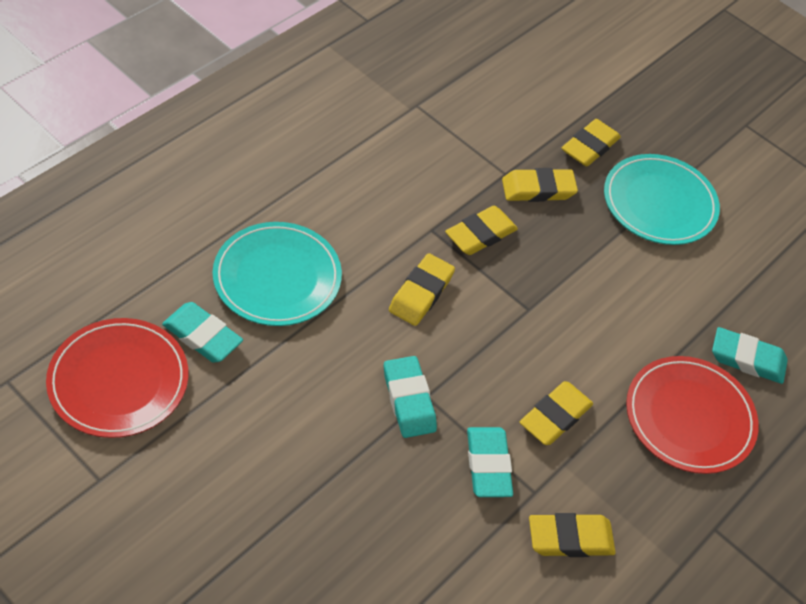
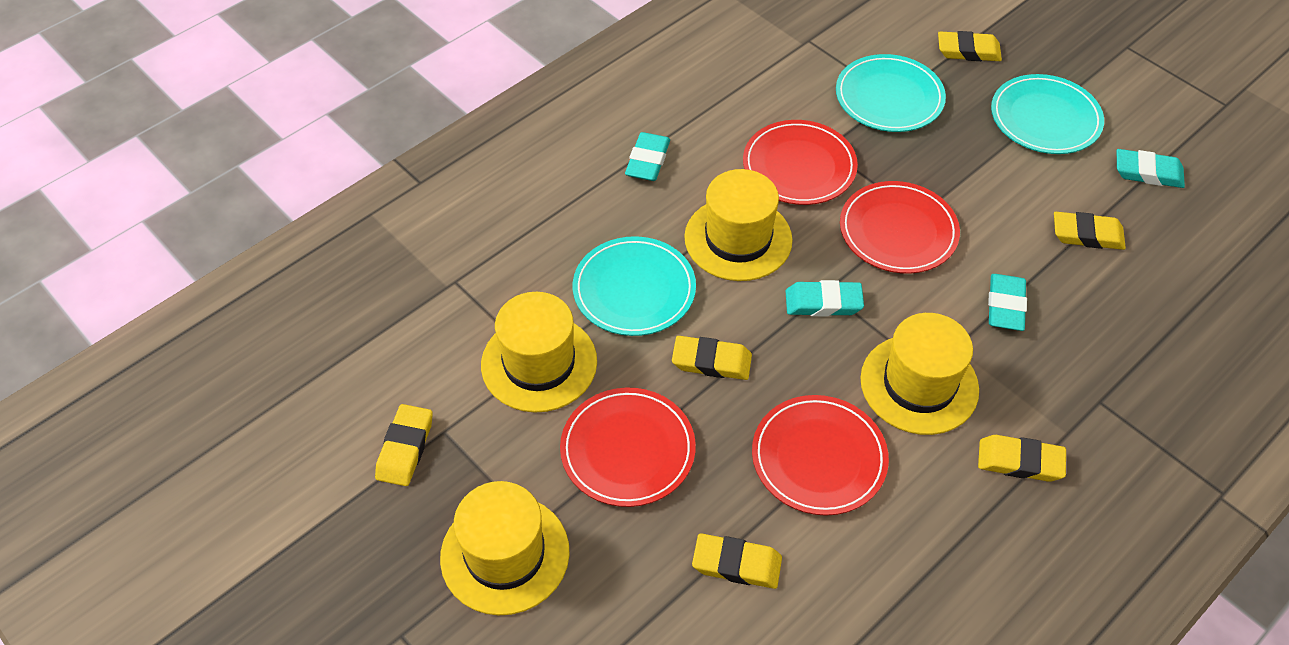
red plate: [46,318,188,438] [626,356,759,474] = 2 -> [560,388,696,507] [743,120,858,205] [752,395,889,516] [840,181,960,274] = 4
turquoise plate: [213,222,342,326] [604,154,720,245] = 2 -> [573,236,696,336] [836,54,946,132] [991,74,1104,154] = 3
yellow hat: none = 0 -> [440,481,570,615] [481,292,597,413] [684,169,793,281] [860,313,979,435] = 4

